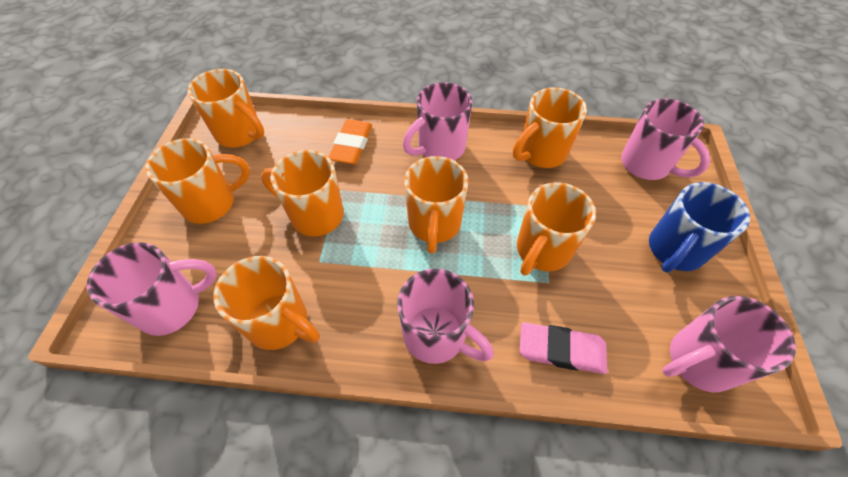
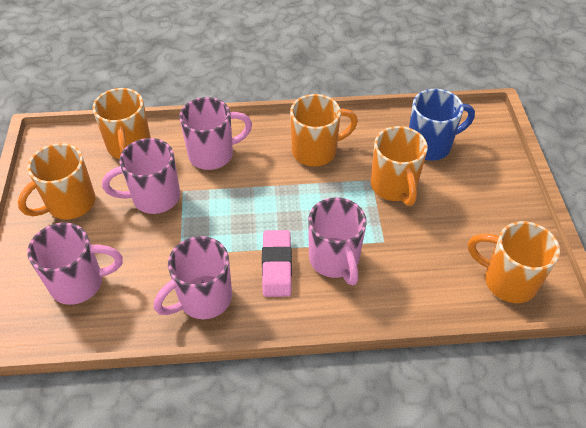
orange eraser: [329,119,372,164] = 1 -> none = 0
orange mug: [146,138,250,224] [187,69,264,147] [214,256,319,350] [261,150,344,236] [404,156,469,254] [513,87,587,168] [517,182,596,275] = 7 -> [18,143,95,220] [92,88,151,159] [290,94,358,166] [371,126,428,206] [468,221,560,303] = 5

